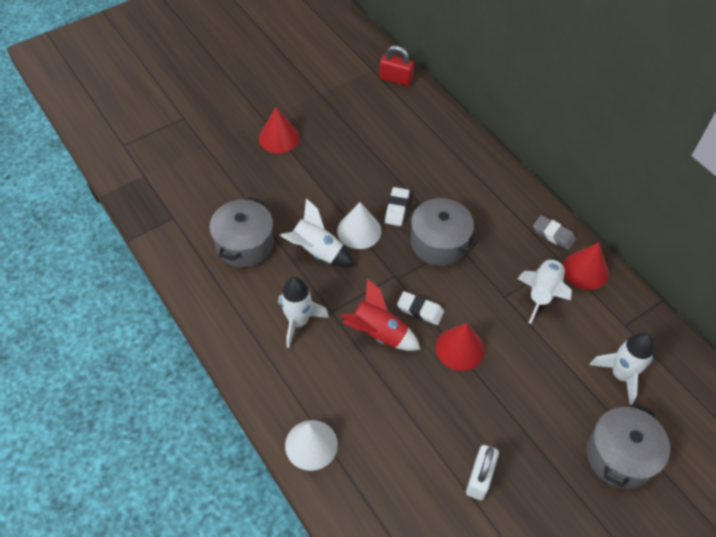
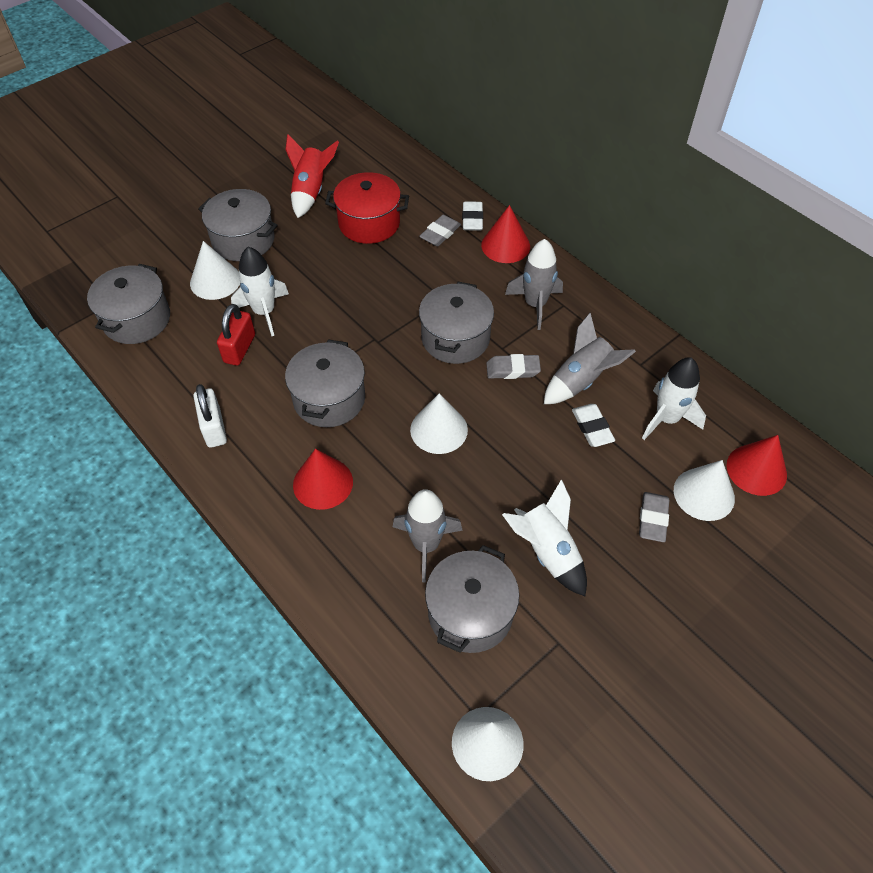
grey eraser: [533,215,576,250] = 1 -> [419,215,461,246] [486,354,541,379] [639,492,669,542] = 3
grey pot: [210,197,274,267] [407,198,478,266] [587,403,670,489] = 3 -> [87,264,170,344] [198,189,278,261] [285,339,365,427] [419,282,494,364] [425,545,519,653] = 5
grey rocket: none = 0 -> [393,489,463,583] [505,239,563,330] [544,313,636,404] = 3
red pot: none = 0 -> [325,172,409,244] = 1
white cone: [285,420,338,471] [337,202,381,249] = 2 -> [190,241,240,300] [410,393,468,454] [452,707,524,781] [674,460,735,521] = 4
white rocket: [279,277,329,348] [280,198,355,267] [517,257,572,324] [590,333,654,405] = 4 -> [231,247,289,336] [502,479,587,596] [642,357,706,440] = 3

